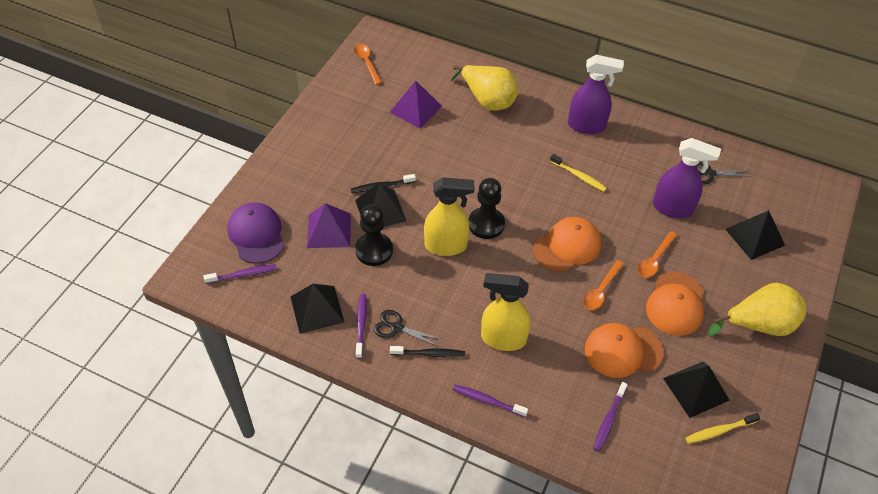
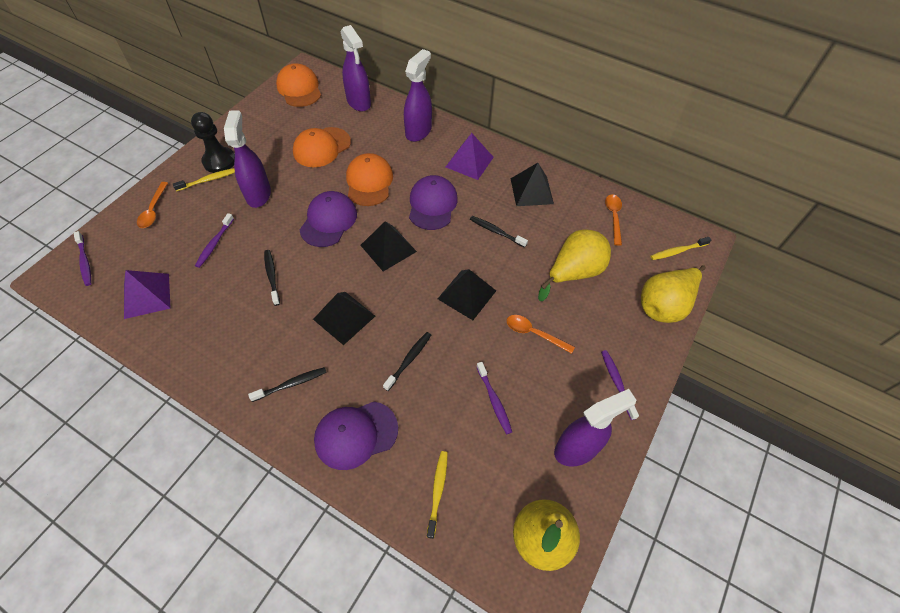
black pawn: [355,204,393,266] [468,178,505,239] = 2 -> [191,112,235,173] = 1
black scissors: [374,310,441,347] [698,162,752,184] = 2 -> none = 0
black toothbrush: [351,174,416,193] [390,346,465,357] = 2 -> [248,367,327,402] [264,250,280,306] [383,332,431,391] [470,216,528,248] = 4
purple cap: [227,202,285,264] = 1 -> [300,191,357,247] [314,402,398,470] [409,175,458,230] = 3
purple spray bottle: [568,55,624,134] [653,138,721,218] = 2 -> [224,110,271,208] [341,25,371,111] [404,49,432,142] [554,389,636,467] = 4
yellow pear: [451,65,518,111] [708,283,806,336] = 2 -> [513,499,580,571] [538,229,611,301] [641,265,706,323] = 3
yellow spray bottle: [424,177,474,256] [481,273,531,351] = 2 -> none = 0
yellow toothbrush: [550,154,607,192] [685,413,760,444] = 2 -> [173,168,235,191] [427,451,448,539] [650,237,711,260] = 3

